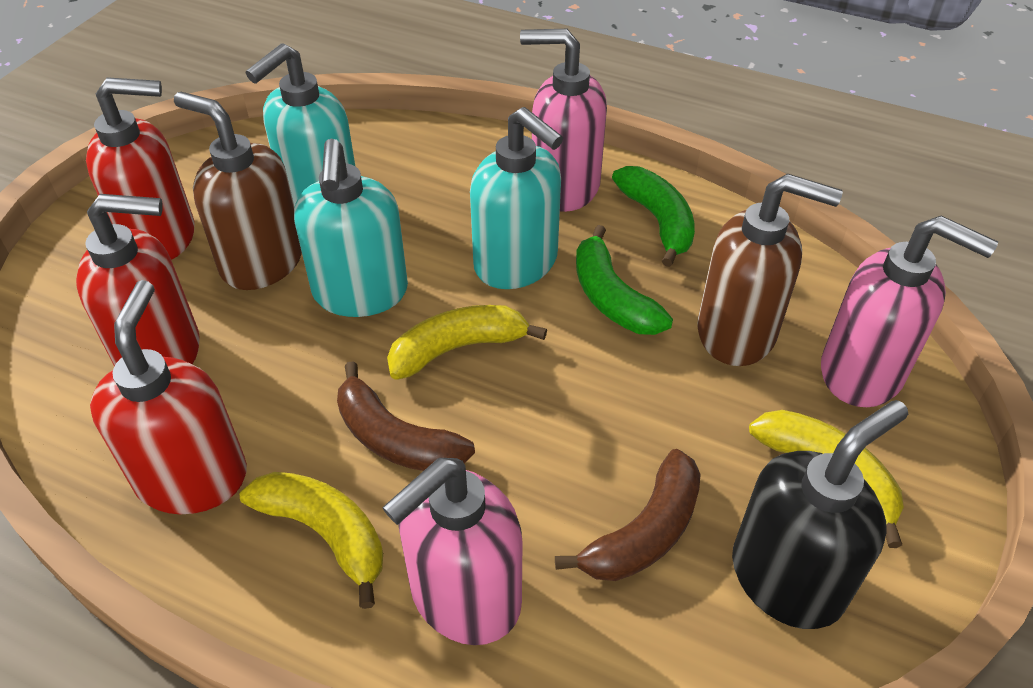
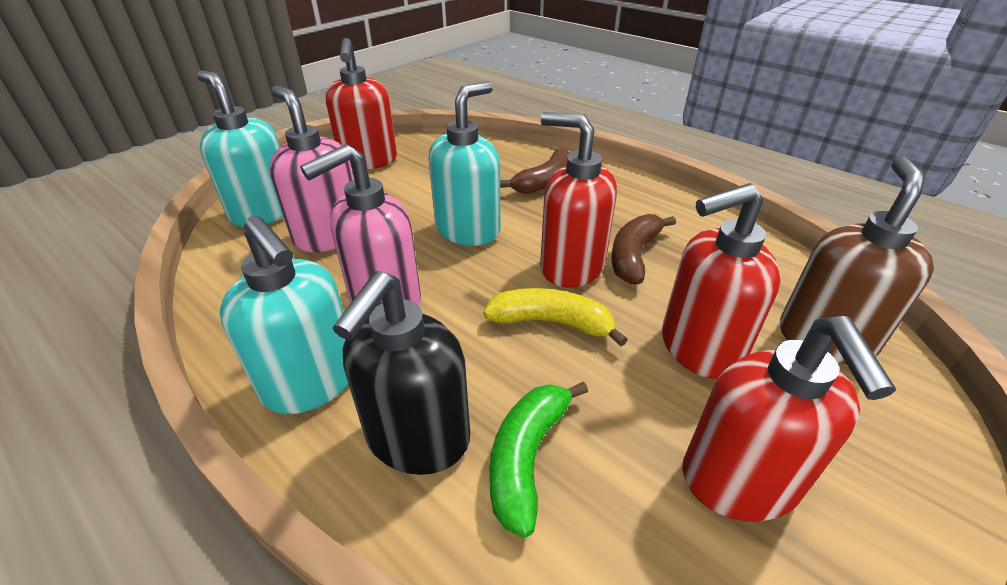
brown soap dispenser: [174,92,302,290] [697,174,843,366] = 2 -> [780,156,934,364] = 1
green banana: [576,225,673,335] [612,166,695,267] = 2 -> [490,381,588,538] = 1
pink soap dispenser: [382,458,523,645] [520,29,607,212] [821,216,998,407] = 3 -> [269,86,354,252] [300,144,421,307] = 2
red soap dispenser: [76,194,200,366] [86,77,194,260] [90,280,247,514] = 3 -> [325,38,397,170] [540,112,617,288] [662,183,781,379] [682,316,896,522] = 4
yellow banana: [240,472,383,609] [387,305,547,380] [749,410,904,548] = 3 -> [483,288,628,347] = 1

